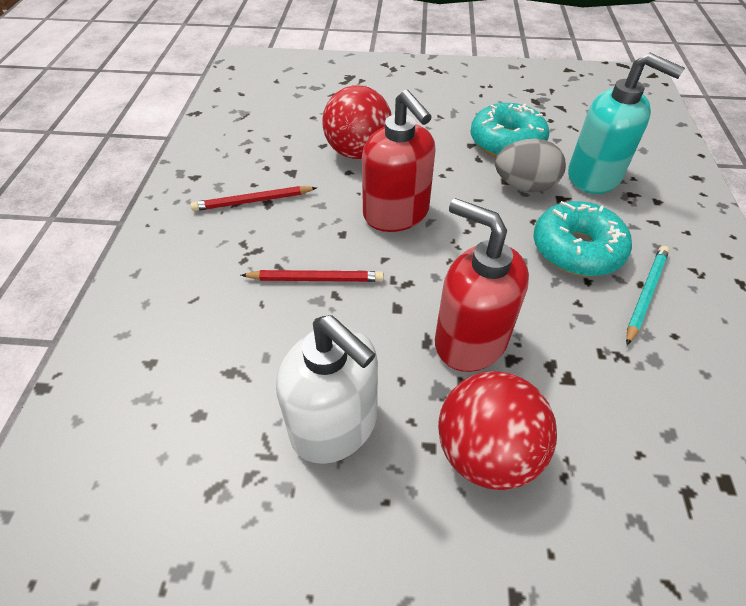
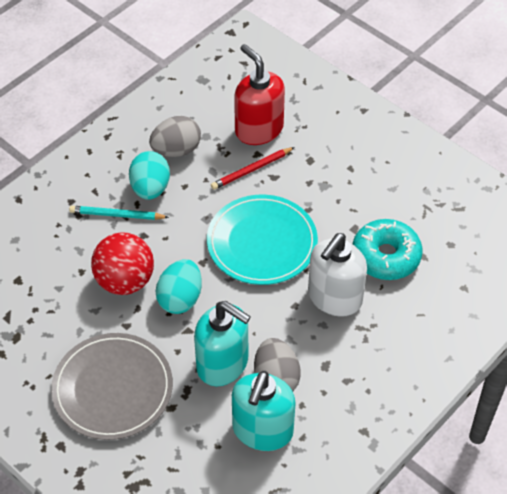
grey egg: [495,139,566,192] = 1 -> [149,116,201,157] [254,338,301,391] = 2
grey plate: none = 0 -> [51,333,173,440] = 1
red ball: [322,85,392,159] [438,371,557,490] = 2 -> [91,232,154,295] = 1
red pencil: [191,186,316,211] [241,270,384,282] = 2 -> [211,147,295,190] = 1
red soap dispenser: [362,90,436,232] [435,198,529,372] = 2 -> [234,44,285,145] = 1
turquoise donut: [470,103,549,157] [533,201,632,276] = 2 -> [353,219,423,280] = 1
turquoise egg: none = 0 -> [129,151,170,200] [155,259,202,314] = 2
turquoise plate: none = 0 -> [207,195,318,285] = 1
turquoise soap dispenser: [568,53,685,194] = 1 -> [194,301,251,386] [232,371,295,451] = 2

